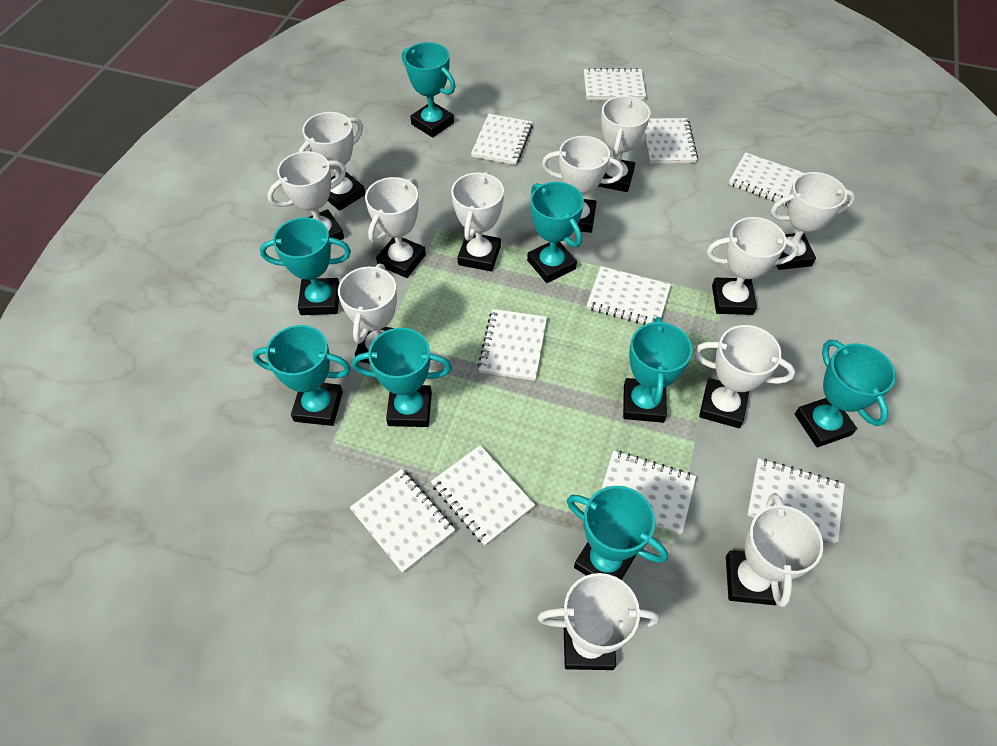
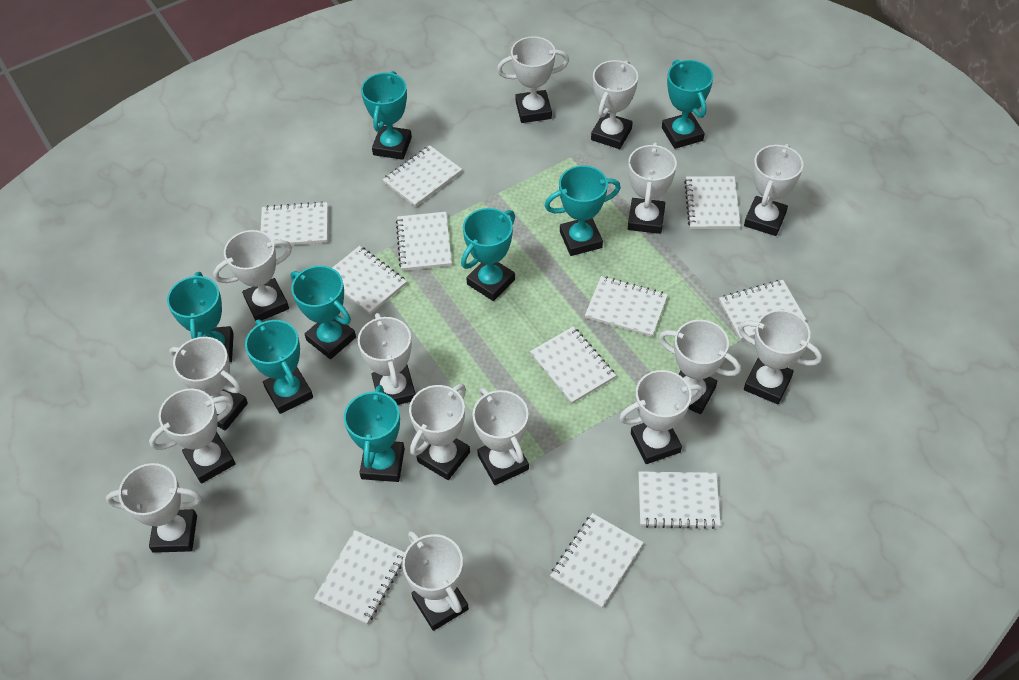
white notebook: [350,469,455,573] [431,445,535,546] [471,114,533,165] [478,309,547,381] [584,68,646,100] [587,266,671,325] [601,450,696,535] [644,118,698,164] [729,152,804,206] [747,458,845,543] = 10 -> [261,201,328,246] [314,530,405,625] [332,246,407,315] [383,145,462,207] [396,212,452,271] [530,326,616,404] [550,513,644,608] [585,276,668,337] [638,471,721,529] [684,176,741,229] [719,280,806,341] = 11
white trophy: [267,151,346,244] [298,112,365,211] [338,264,397,364] [365,177,426,278] [451,171,504,272] [538,573,660,670] [542,136,624,233] [598,96,650,192] [694,325,795,428] [707,217,799,315] [726,493,823,607] [771,172,855,270] = 12 -> [106,463,202,553] [149,388,235,484] [169,337,248,431] [213,230,292,321] [358,313,415,405] [402,531,469,631] [409,384,470,480] [472,388,529,485] [497,36,569,123] [591,60,638,149] [619,370,703,464] [628,143,677,234] [659,320,741,414] [738,310,822,404] [744,144,803,236] = 15

